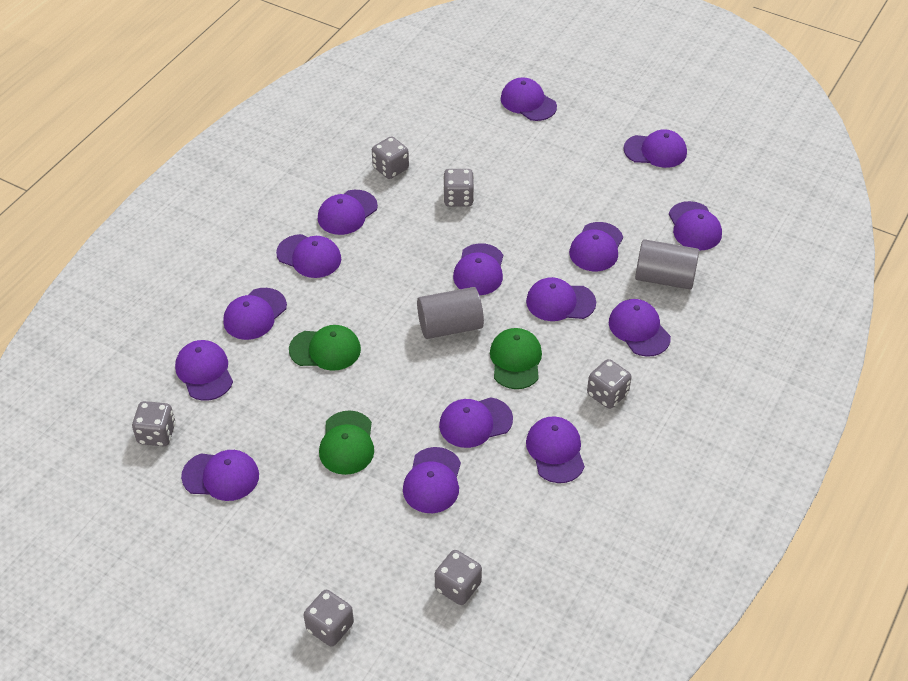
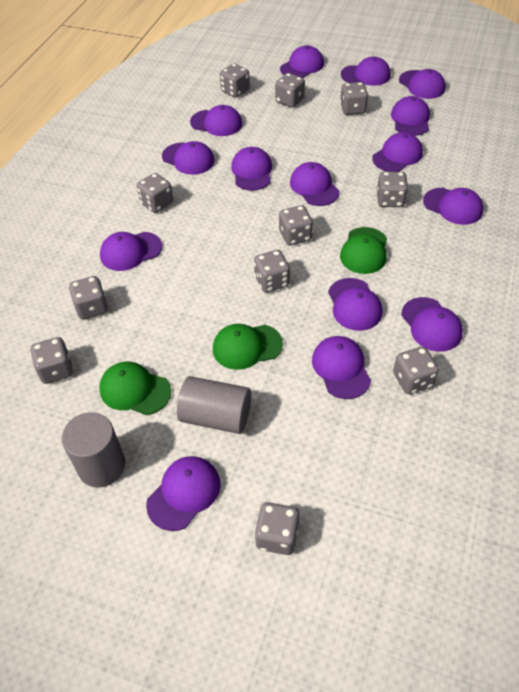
grey dice: [132,401,176,446] [304,590,354,647] [372,136,409,179] [435,550,482,605] [443,169,474,207] [587,359,632,409] = 6 -> [31,337,73,384] [69,276,108,320] [137,173,173,213] [220,63,250,98] [254,250,290,293] [255,502,299,555] [275,73,305,108] [279,205,313,245] [340,82,368,115] [377,172,408,207] [393,347,439,394] = 11

